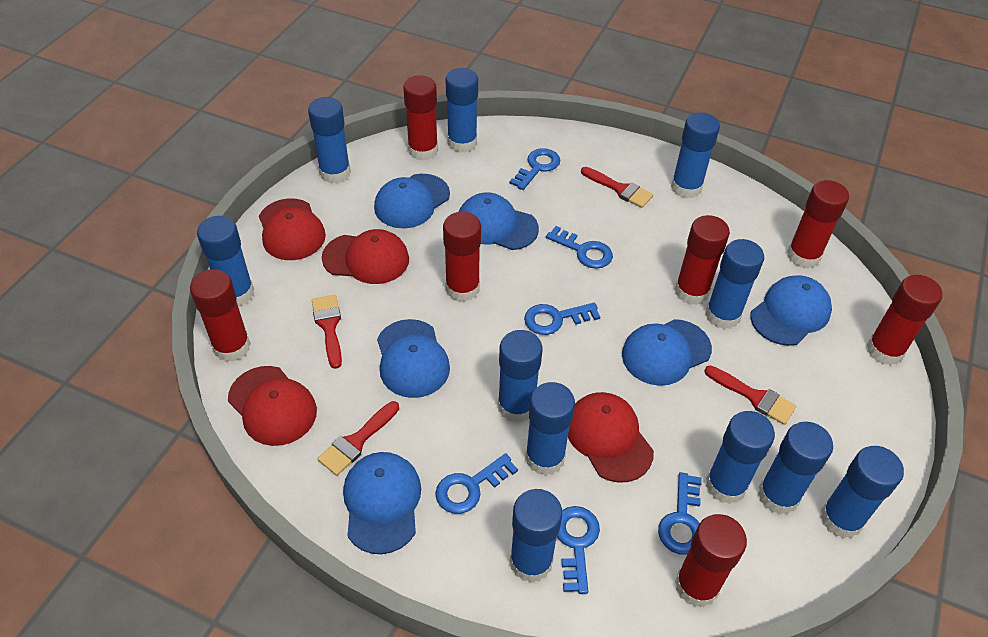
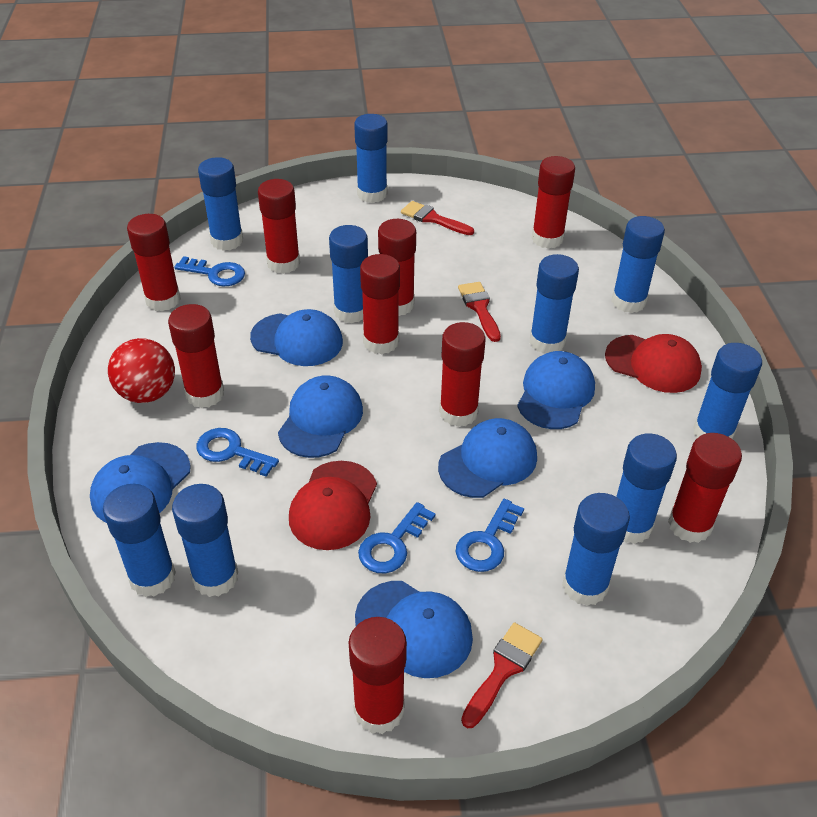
blue glue stick: [197,216,254,306] [308,97,351,183] [446,68,478,153] [498,330,543,423] [510,489,562,583] [525,382,575,476] [671,112,720,198] [705,239,764,329] [706,411,775,504] [758,422,833,514] [820,446,904,539] = 11 -> [103,484,176,597] [172,484,238,597] [198,157,243,251] [329,225,368,323] [354,114,388,203] [530,254,579,354] [562,493,630,606] [611,216,665,313] [616,433,677,544] [693,343,762,439] = 10
blue key: [435,453,518,514] [509,148,560,190] [524,303,600,335] [546,226,613,269] [557,506,600,594] [658,472,702,555] = 6 -> [174,256,245,286] [197,428,279,477] [358,502,436,574] [456,499,524,572] = 4
red ball: none = 0 -> [108,338,175,403] = 1
red brush: [312,295,342,369] [317,401,399,476] [581,167,653,208] [704,366,797,425] = 4 -> [401,201,474,235] [458,282,501,342] [461,622,543,728] = 3
red cap: [228,366,317,446] [259,198,326,260] [322,229,409,284] [568,392,654,483] = 4 -> [289,461,377,550] [605,334,702,393] = 2
red glue stick: [190,269,251,362] [403,75,438,161] [443,212,481,302] [675,215,730,305] [675,514,747,607] [787,180,849,268] [866,275,942,365] = 7 -> [127,214,181,311] [168,304,224,408] [258,179,300,274] [348,617,407,734] [360,254,400,354] [378,219,416,316] [439,322,486,427] [532,156,575,249] [668,433,742,543] = 9

